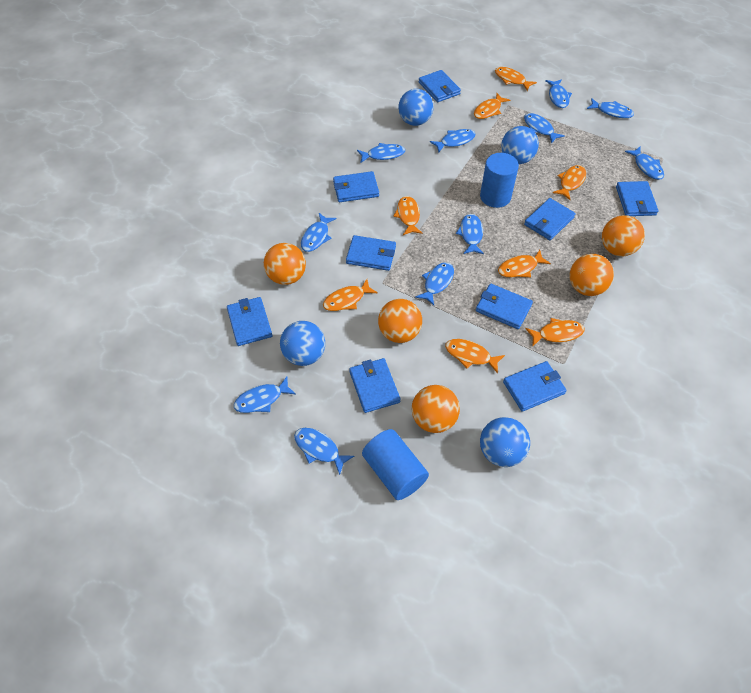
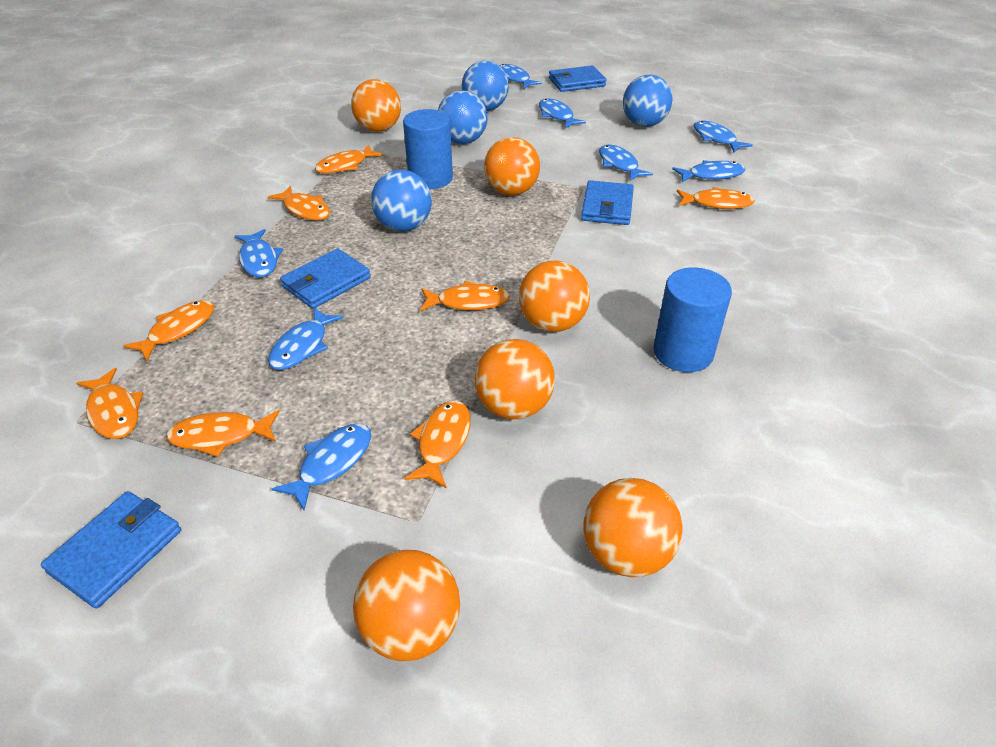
blue fish: [234,377,296,413] [294,428,354,475] [301,213,336,252] [357,143,405,163] [415,262,454,306] [430,129,476,152] [456,214,484,254] [524,113,565,143] [545,79,572,108] [587,98,634,118] [625,147,664,180] = 11 -> [235,229,283,277] [268,307,344,370] [272,424,371,510] [499,64,542,89] [539,98,586,128] [599,144,653,181] [672,160,745,182] [694,120,753,153] = 8
blue wallet: [227,297,272,346] [333,171,379,202] [346,235,396,271] [349,358,401,413] [419,70,461,102] [476,283,533,329] [503,361,567,412] [524,198,576,240] [616,181,658,216] = 9 -> [41,491,181,609] [280,248,371,309] [549,66,606,92] [581,180,634,225] = 4
orange ball: [264,243,306,285] [378,299,422,343] [412,385,460,433] [569,254,614,296] [602,215,645,256] = 5 -> [351,79,401,132] [353,550,460,661] [474,339,555,419] [484,137,540,196] [519,260,590,332] [583,478,683,577] = 6

